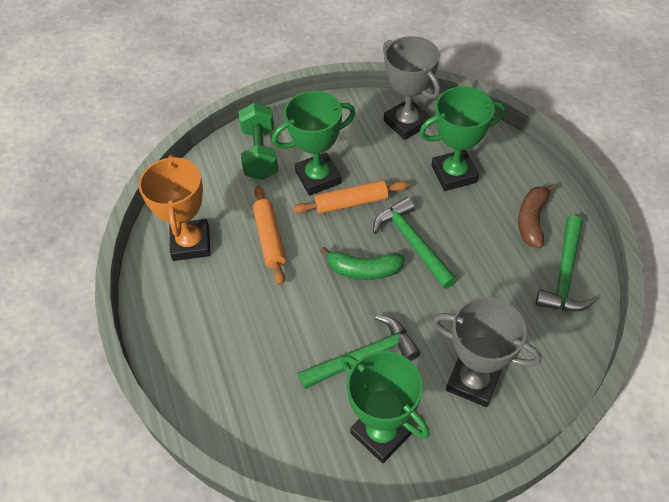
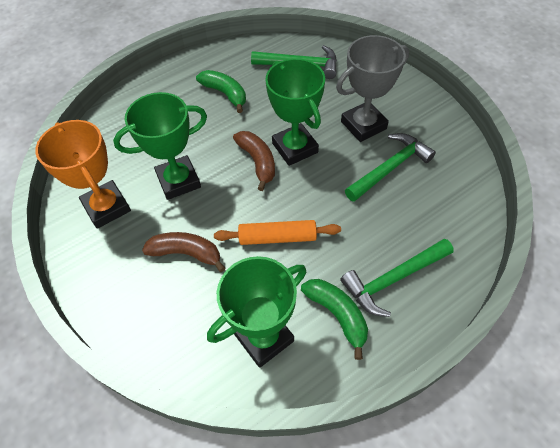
brown banana: [518,184,556,248] = 1 -> [142,232,225,272] [233,131,275,191] = 2
green banana: [320,247,405,280] = 1 -> [196,70,246,113] [301,279,368,360] = 2
green dumbbell: [239,103,278,180] = 1 -> none = 0
grey trophy: [383,36,440,140] [433,297,542,407] = 2 -> [336,35,409,142] = 1
orange rolling pin: [253,186,286,285] [293,180,409,214] = 2 -> [214,220,341,245] = 1

